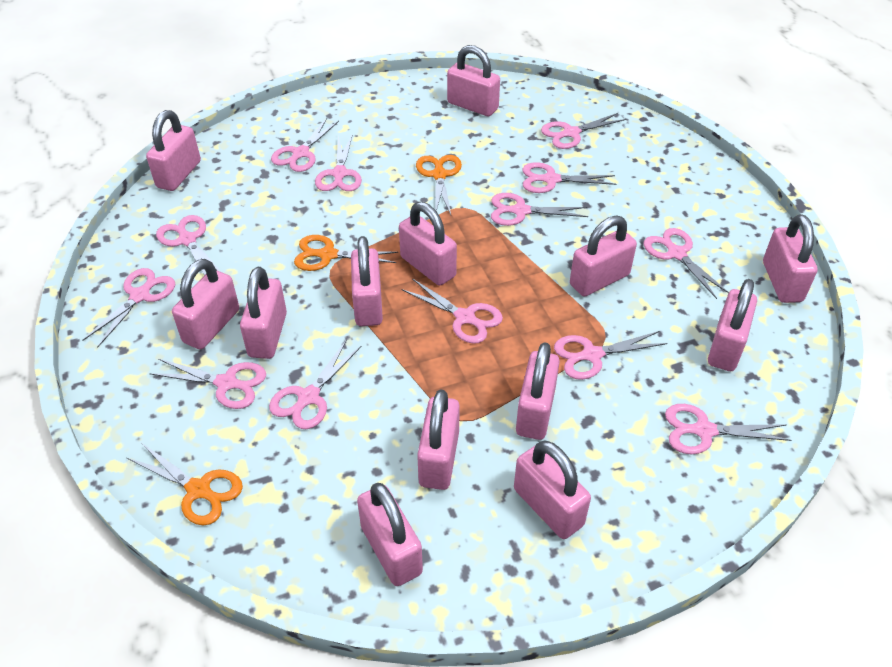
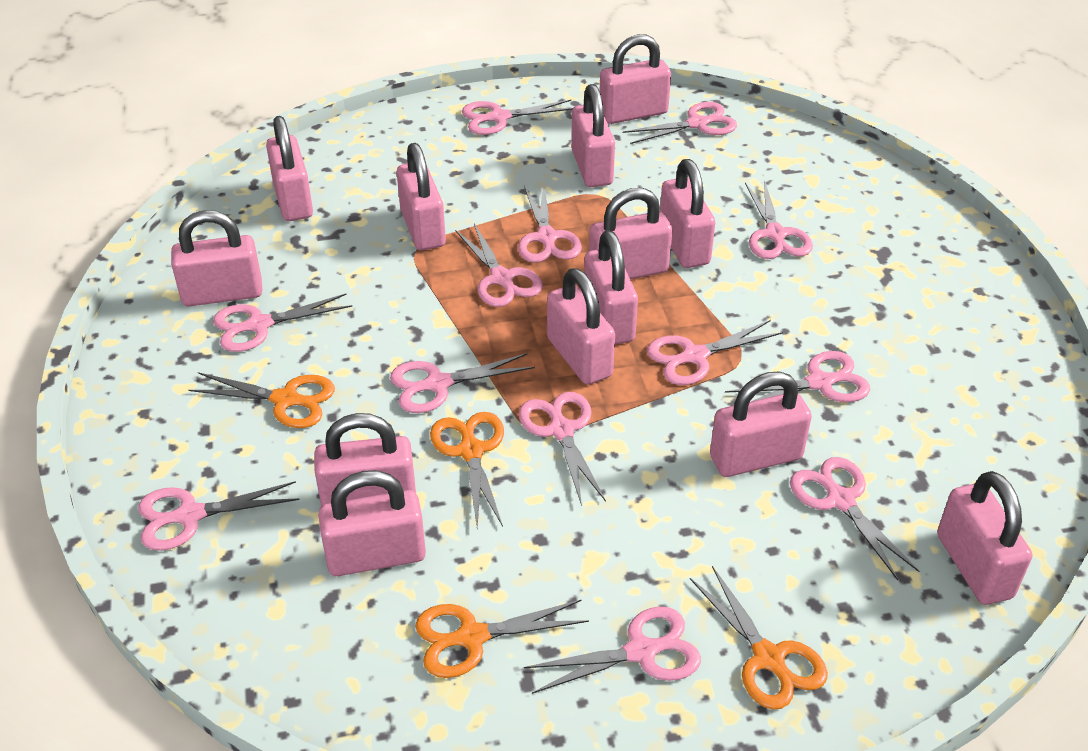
orange scissors: [127,443,243,526] [294,235,398,271] [416,155,462,215] = 3 -> [188,372,335,428] [415,600,589,678] [430,412,504,528] [690,566,828,710] = 4

